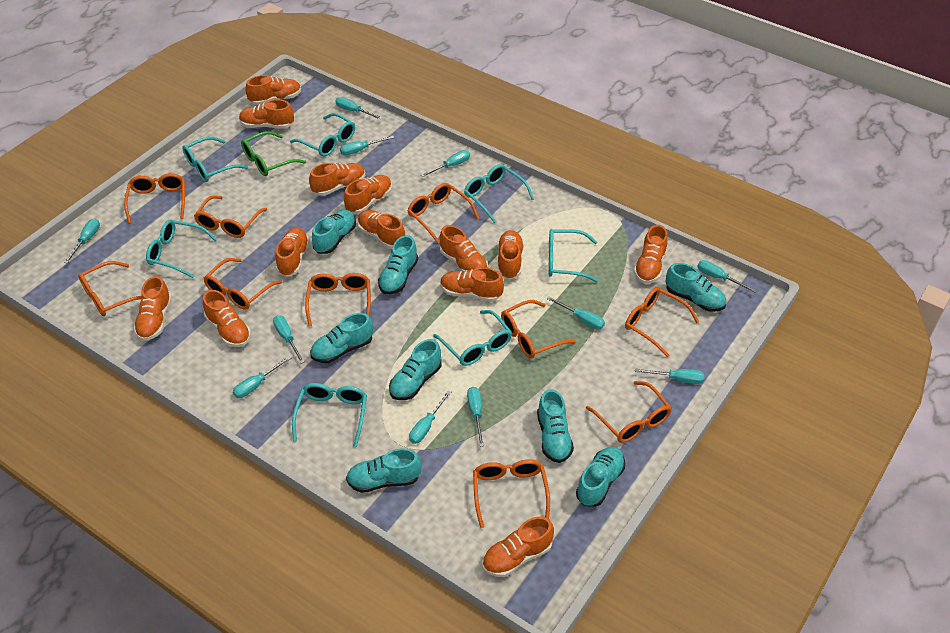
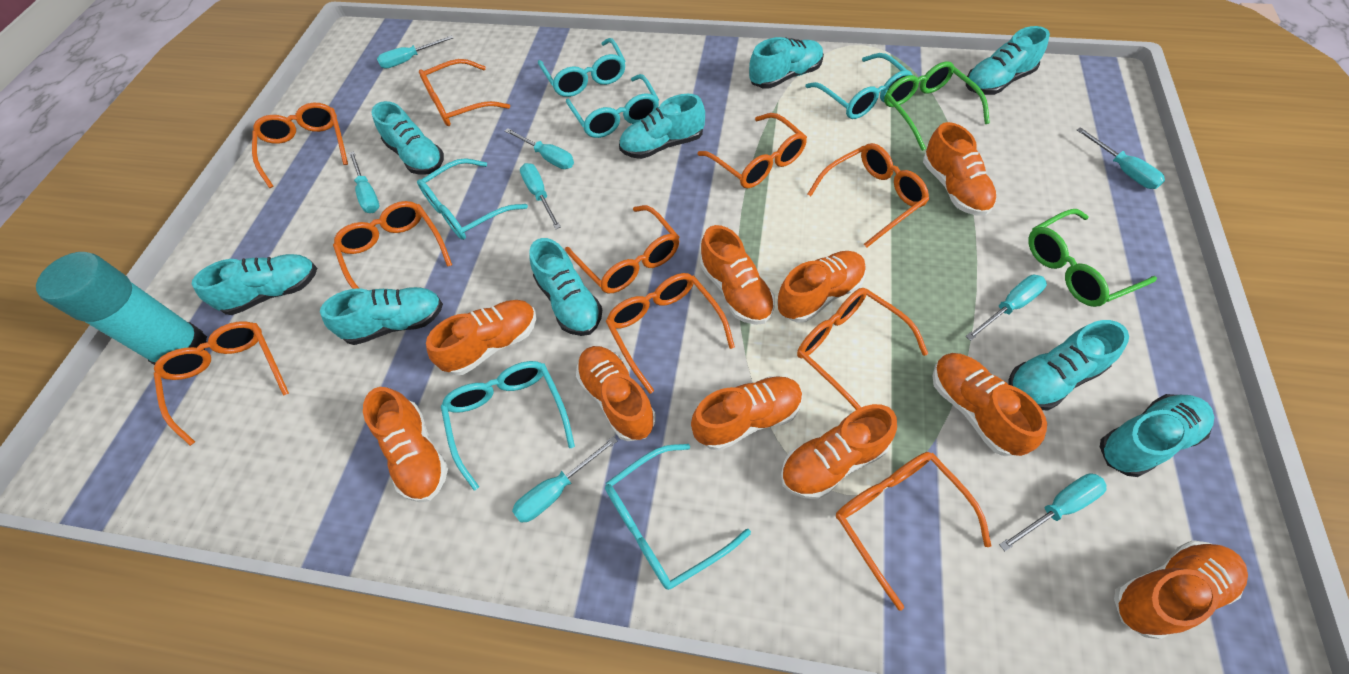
green glasses: [241,131,306,176] = 1 -> [884,61,990,151] [1028,209,1157,307] = 2
orange shoe: [134,276,172,341] [203,290,251,347] [239,99,294,128] [246,75,301,105] [275,228,310,277] [309,163,365,196] [344,175,392,214] [357,210,405,249] [440,225,488,272] [440,267,504,302] [482,517,554,577] [497,230,524,280] [634,225,668,284] = 13 -> [363,387,448,502] [426,300,537,375] [576,346,656,441] [691,376,803,451] [700,225,775,325] [777,251,866,323] [781,404,897,499] [923,122,997,216] [932,353,1047,456] [1114,540,1248,639] = 10
turquoise glasses: [146,220,217,278] [182,137,248,182] [290,113,355,157] [292,383,367,447] [433,310,512,366] [464,164,534,223] [548,229,599,282] = 7 -> [417,158,528,240] [441,361,575,490] [538,38,625,97] [566,74,659,138] [605,444,751,590] [805,53,913,119] = 6
turquoise glue stick: none = 0 -> [36,252,207,365] = 1
turquoise screwdriver: [64,219,100,264] [233,356,291,398] [273,315,304,364] [335,97,382,120] [340,136,395,155] [409,390,451,444] [421,150,470,177] [467,387,484,447] [546,296,605,330] [635,368,705,384] [697,260,757,293] = 11 -> [349,151,379,213] [377,35,453,69] [505,128,574,169] [512,436,617,523] [520,163,561,229] [965,275,1047,341] [999,473,1106,551] [1077,127,1165,189] = 8
turquoise shoe: [310,313,373,363] [312,210,356,254] [346,448,422,493] [378,235,418,294] [389,339,442,400] [537,389,574,463] [576,447,625,507] [666,263,726,312] = 8 -> [192,254,317,315] [320,287,443,345] [372,101,444,174] [529,238,602,336] [619,94,705,159] [749,37,824,89] [966,26,1050,95] [1008,320,1129,410] [1100,394,1214,477] = 9

